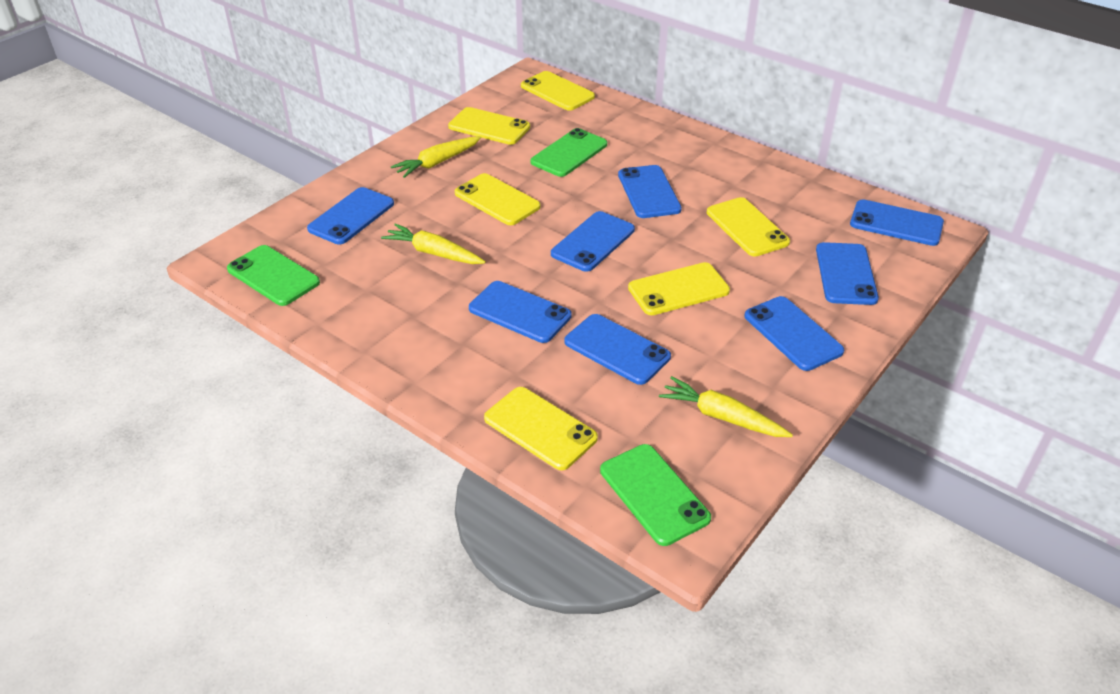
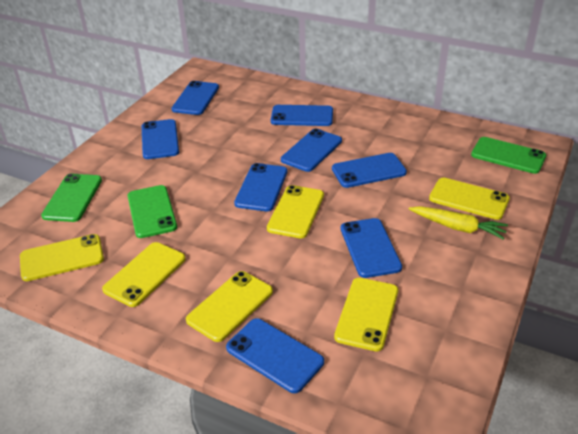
yellow carrot: [381,223,486,264] [391,136,481,178] [659,376,793,437] = 3 -> [409,206,508,240] = 1

